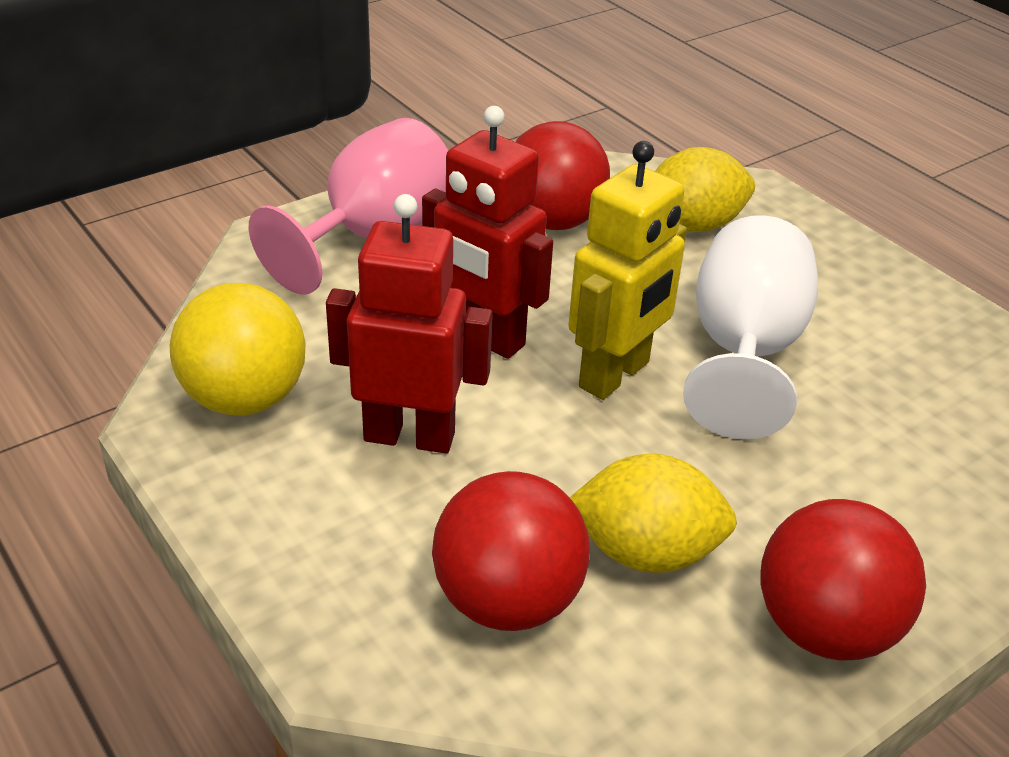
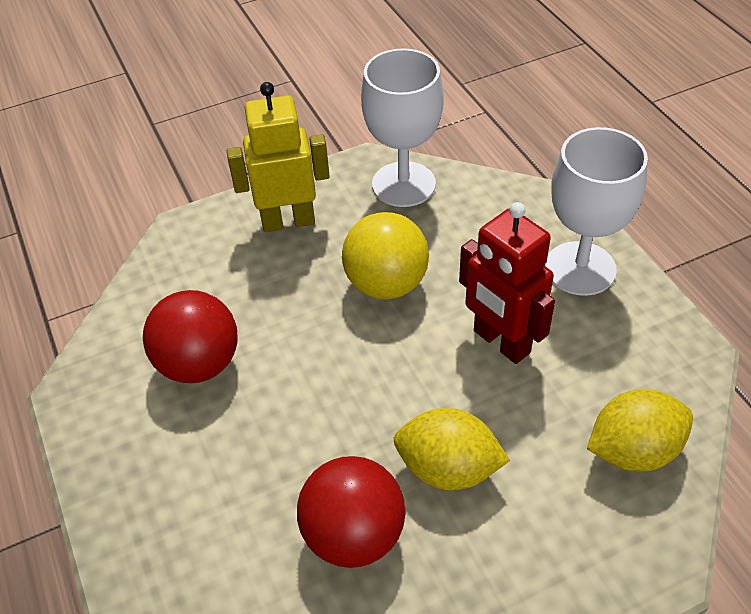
pink goblet: [249,118,448,295] = 1 -> none = 0
red ball: [432,471,590,631] [515,121,610,230] [761,499,926,661] = 3 -> [143,290,238,383] [297,456,406,568] = 2
red robot: [326,194,493,453] [422,106,553,359] = 2 -> [459,202,555,364] = 1
white goblet: [683,215,818,439] = 1 -> [361,48,444,207] [545,127,648,296] = 2

